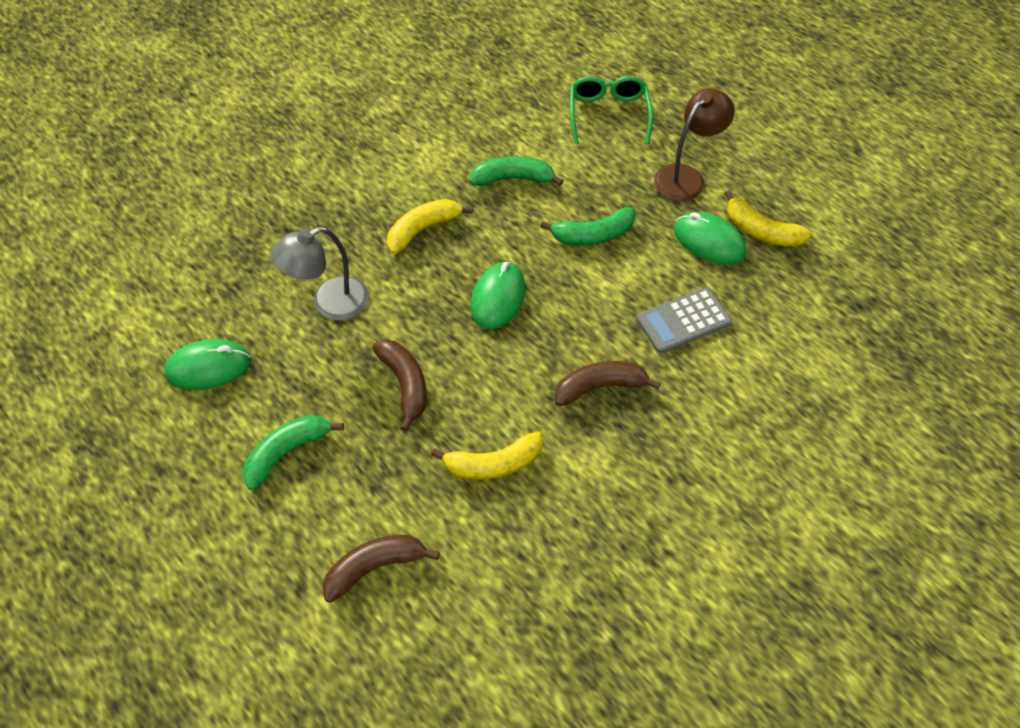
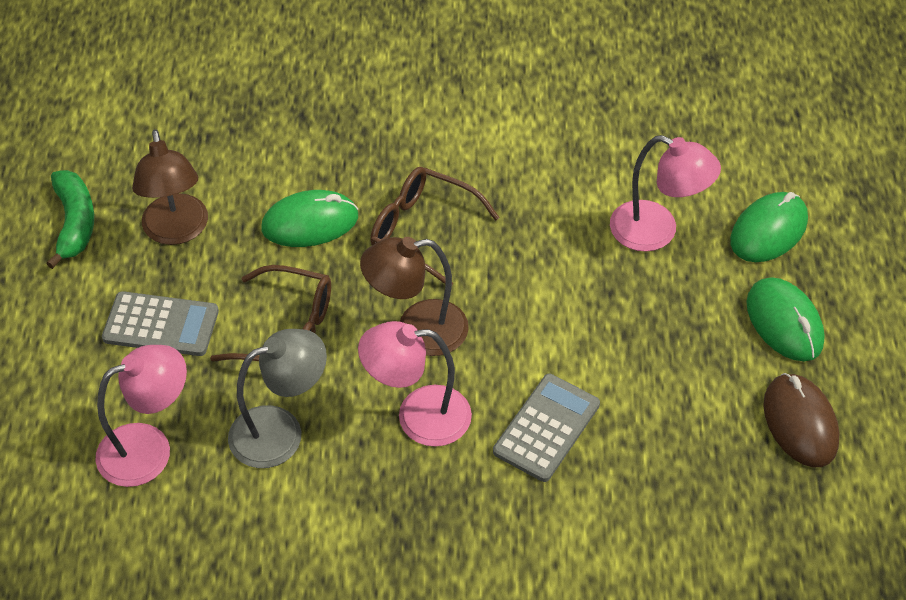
brown banana: [322,535,440,603] [372,339,427,431] [554,361,661,406] = 3 -> none = 0
brown glasses: none = 0 -> [210,265,331,361] [370,167,500,285] = 2
brown lamp: [654,88,735,201] = 1 -> [132,129,208,245] [360,237,469,356] = 2
brown mouse: none = 0 -> [763,373,840,467] = 1
green banana: [243,415,344,490] [469,156,563,186] [540,207,635,246] = 3 -> [46,170,94,269] = 1
green glasses: [570,76,653,145] = 1 -> none = 0
grey calculator: [637,288,732,353] = 1 -> [102,291,219,356] [493,374,600,482] = 2
pink lamp: none = 0 -> [95,345,187,487] [358,321,472,447] [610,135,721,252] = 3
yellow banana: [387,199,473,254] [431,431,542,480] [724,190,812,247] = 3 -> none = 0

